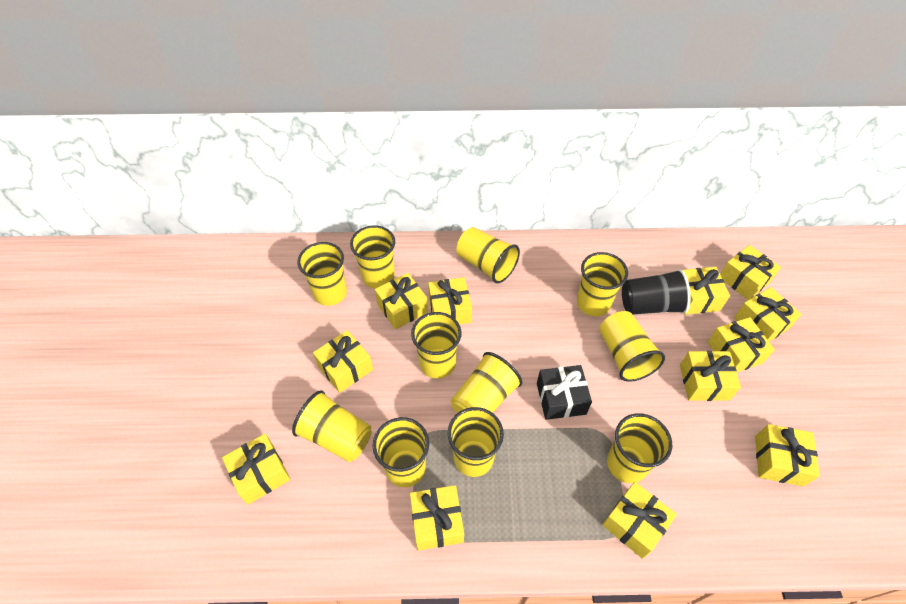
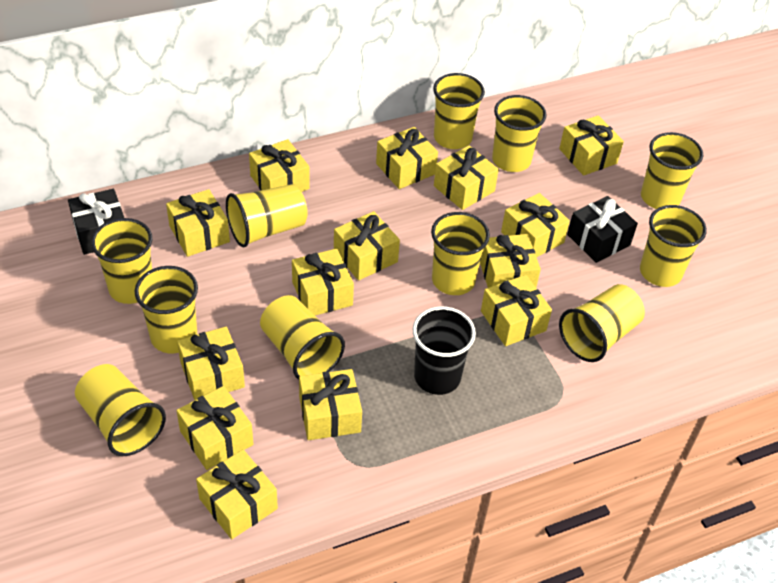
black gift: [537,365,592,420] = 1 -> [68,189,124,255] [567,196,638,263] = 2
yellow gift: [222,434,290,505] [313,330,373,393] [375,273,428,330] [410,485,464,551] [428,277,472,325] [602,482,677,559] [680,351,741,401] [682,267,730,315] [708,317,775,372] [720,245,781,300] [734,287,802,342] [755,424,820,487] = 12 -> [166,189,230,257] [176,386,253,470] [177,327,245,400] [196,449,278,539] [249,139,310,192] [292,248,354,315] [299,369,362,440] [334,211,400,280] [376,127,438,189] [434,145,499,210] [480,234,541,288] [481,275,552,346] [501,193,570,257] [559,115,624,176] = 14

